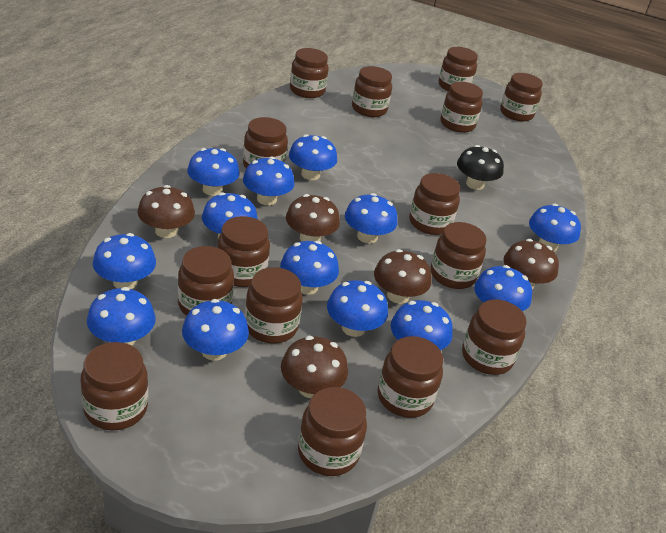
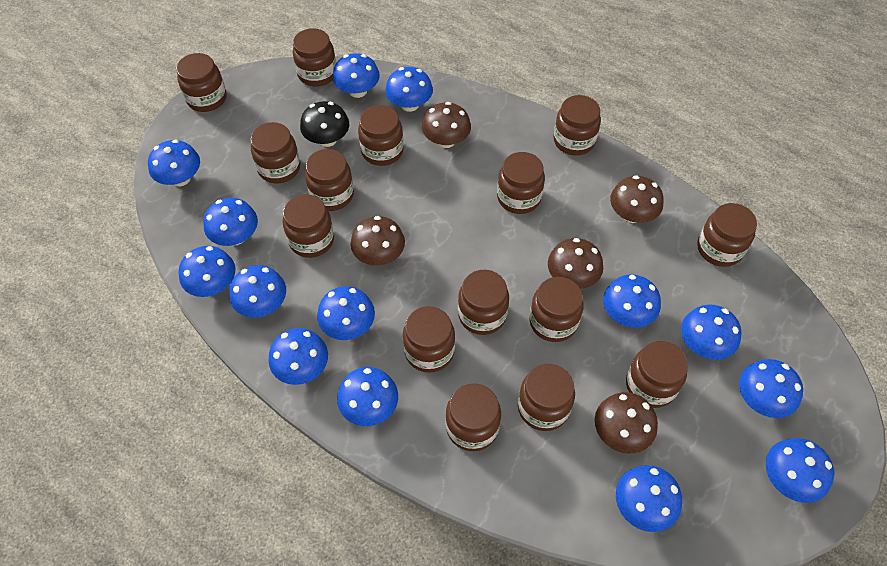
blue mushroom: [87,287,156,346] [93,233,156,289] [182,299,249,361] [187,148,240,196] [202,192,258,238] [243,157,295,205] [280,241,339,295] [289,134,337,180] [327,280,388,337] [345,193,397,244] [391,300,453,350] [474,265,532,311] [529,204,581,252] = 13 -> [148,140,200,186] [179,246,235,297] [203,198,258,246] [229,265,286,318] [268,328,328,385] [317,286,375,340] [332,53,380,98] [337,367,398,426] [385,67,433,112] [603,275,661,328] [616,465,682,532] [681,304,742,360] [739,359,803,418] [766,438,834,503] = 14

